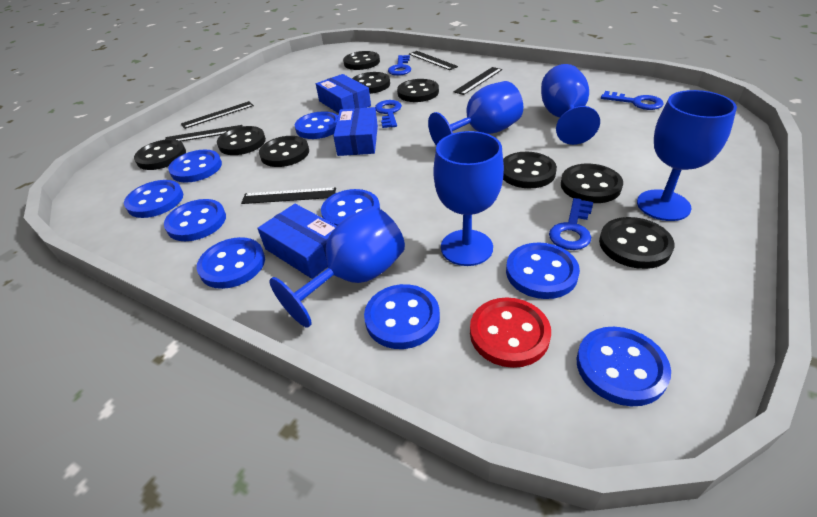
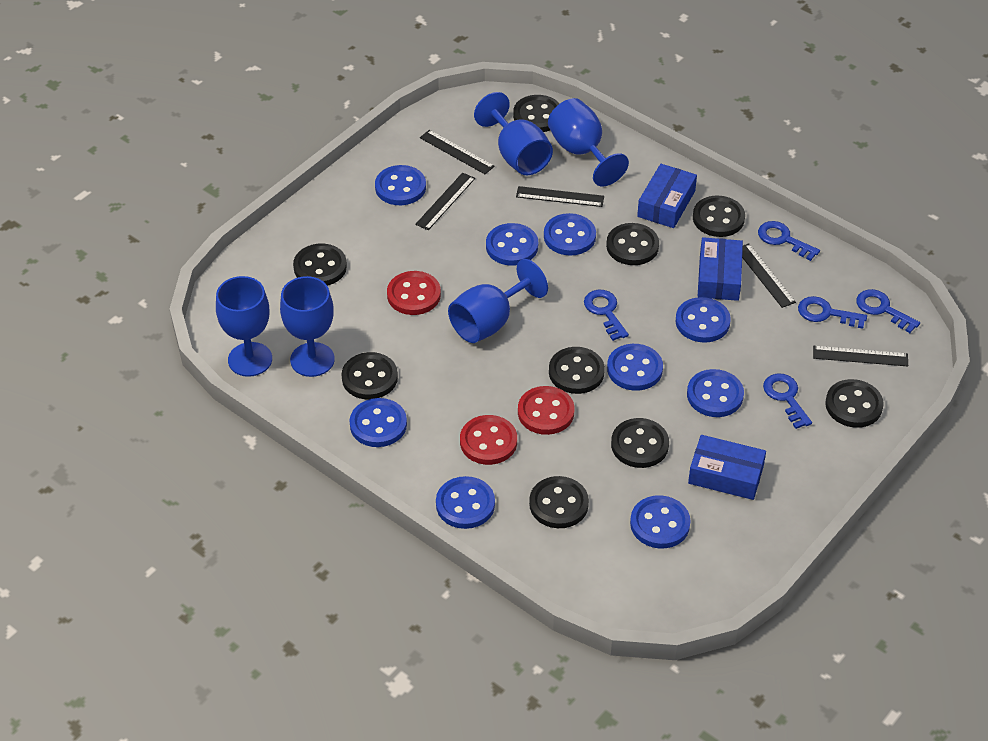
blue key: [375,100,402,128] [388,55,411,76] [549,198,593,250] [601,91,664,110] = 4 -> [584,290,629,341] [758,221,820,261] [763,373,812,429] [798,296,867,329] [856,289,920,333] = 5
red button: [470,298,551,368] = 1 -> [387,271,441,315] [460,415,517,465] [518,386,575,435] = 3

